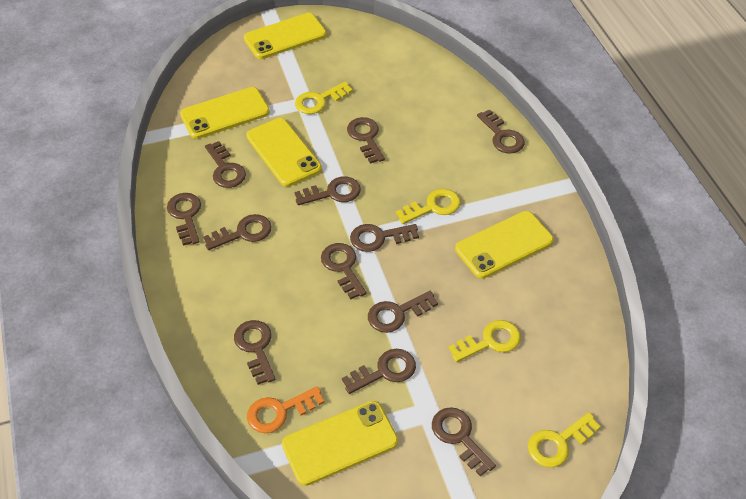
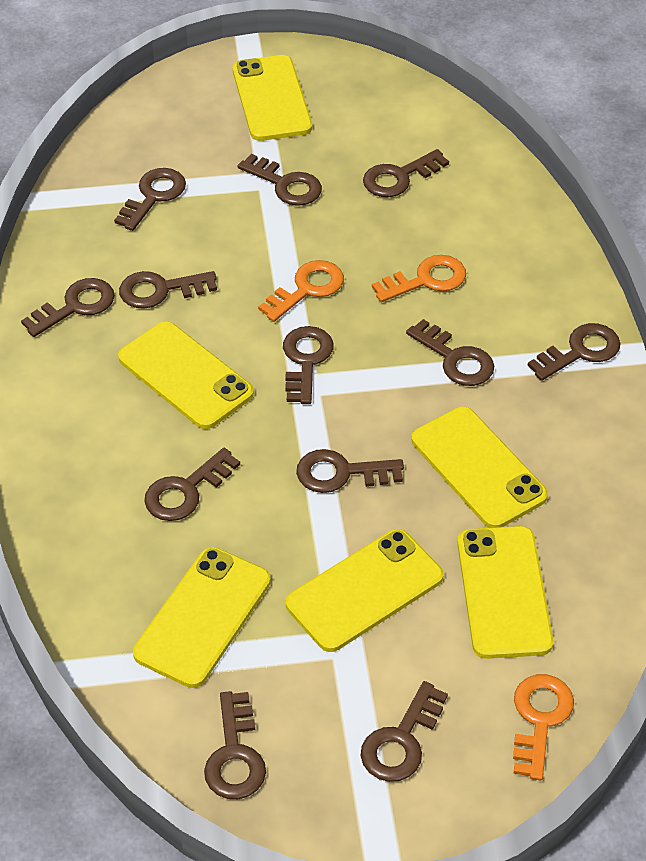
orange key: [247,386,324,433] = 1 -> [258,260,344,322] [372,255,466,302] [513,674,574,781] = 3
yellow key: [295,82,353,114] [396,189,461,224] [449,320,521,362] [528,412,601,467] = 4 -> none = 0
yellow phone: [180,87,270,139] [244,13,327,59] [246,118,322,187] [282,401,398,486] [455,211,554,279] = 5 -> [118,321,254,429] [133,547,271,688] [233,55,312,141] [286,529,444,652] [411,407,548,528] [457,526,553,659] = 6

